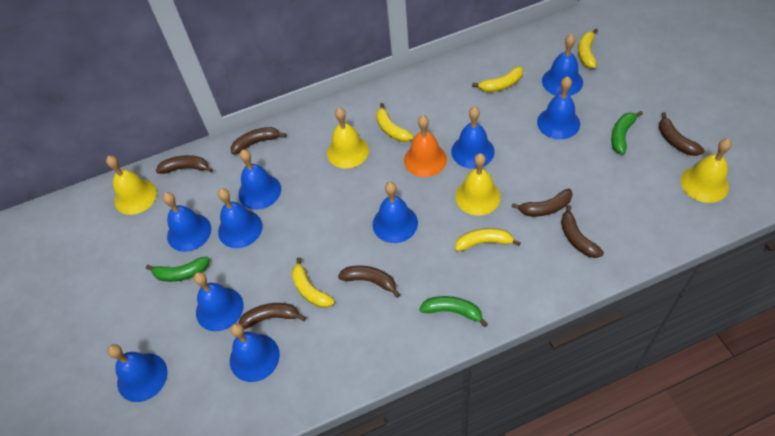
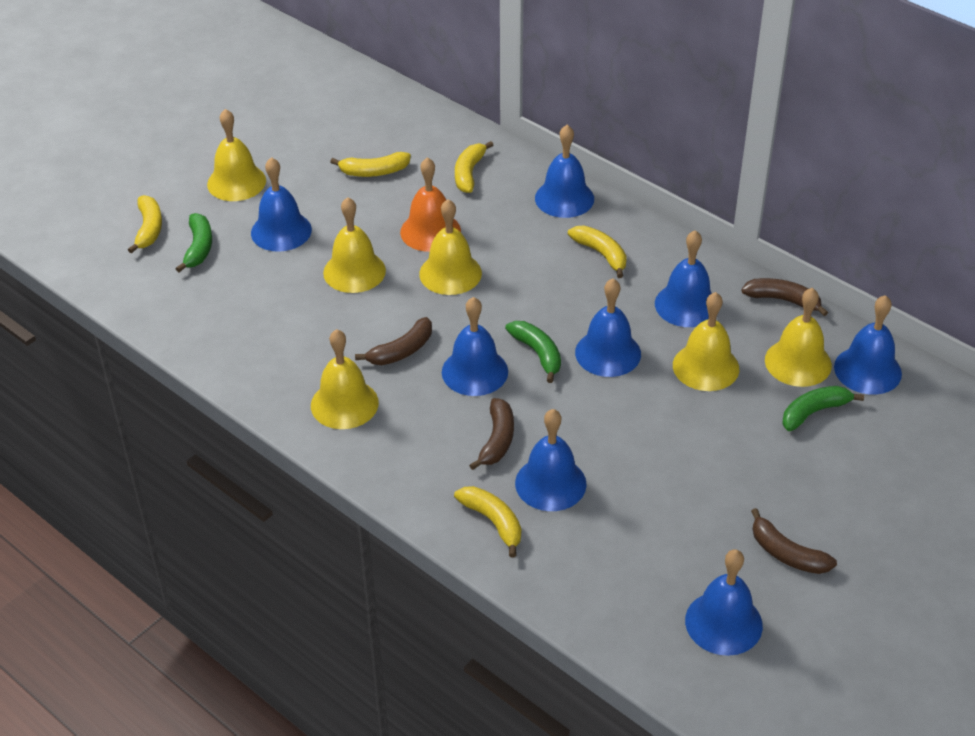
blue bell: [107,344,168,402] [163,192,211,252] [194,272,244,331] [218,188,262,248] [230,323,280,382] [238,149,281,210] [373,182,418,243] [451,106,494,169] [537,76,580,139] [542,34,583,96] = 10 -> [251,157,312,252] [442,297,508,396] [515,409,587,511] [535,125,594,218] [575,278,641,377] [655,230,712,327] [685,549,763,656] [834,295,902,395] = 8
brown banana: [156,155,213,174] [231,127,286,154] [239,303,306,329] [338,265,400,298] [512,189,573,217] [561,205,604,258] [659,112,705,156] = 7 -> [355,317,432,365] [469,398,514,470] [741,278,828,316] [751,508,837,574] = 4
yellow bell: [106,156,157,215] [327,108,369,168] [455,153,501,215] [681,139,732,203] = 4 -> [207,109,266,201] [311,329,379,429] [323,197,386,293] [419,199,482,295] [673,292,739,391] [765,288,832,387] = 6

